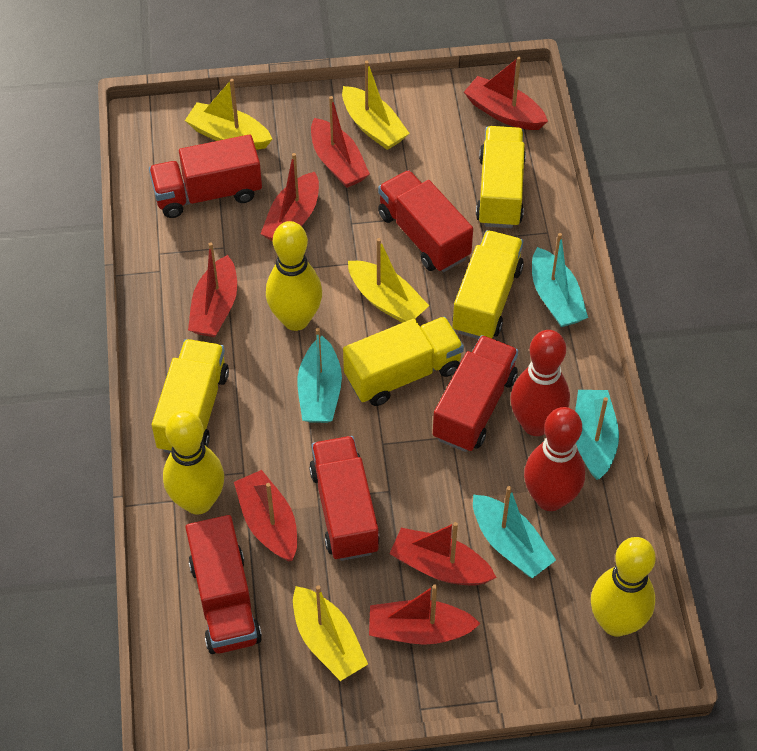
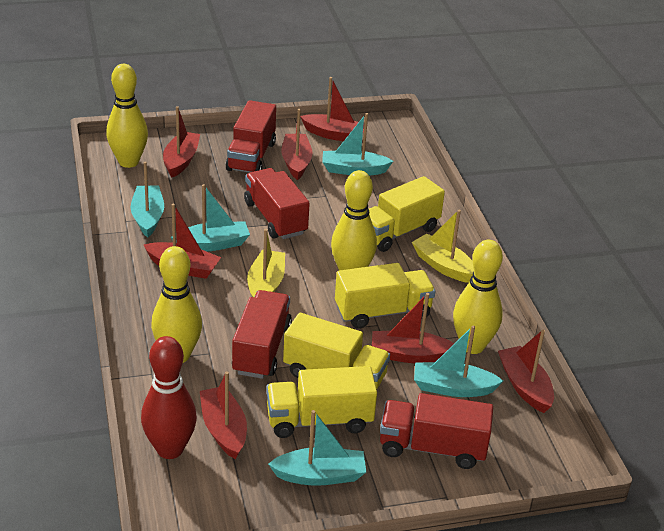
red bowling pin: [510,330,570,436] [524,407,585,511] = 2 -> [141,336,197,459] = 1
red truck: [149,135,262,218] [185,515,262,654] [309,436,380,561] [378,170,473,272] [433,335,518,452] = 5 -> [226,100,276,173] [232,290,292,379] [244,168,310,239] [380,393,493,469] = 4
turquoise boat: [297,328,342,423] [473,486,556,578] [532,233,588,327] [575,390,619,480] = 4 -> [130,162,164,238] [170,184,250,251] [268,410,366,486] [322,113,393,176] [414,326,503,397] = 5
yellow boat: [185,79,272,150] [293,585,368,681] [342,61,410,150] [348,238,429,323] = 4 -> [247,229,285,297] [412,210,474,283] = 2
yellow bowling pin: [163,410,224,514] [266,221,322,331] [591,537,656,637] = 3 -> [106,64,148,168] [151,246,202,363] [331,170,377,271] [453,240,503,354] = 4

